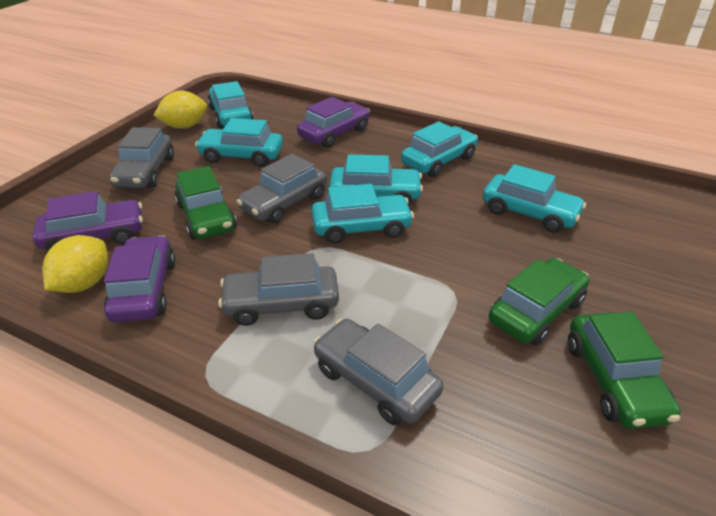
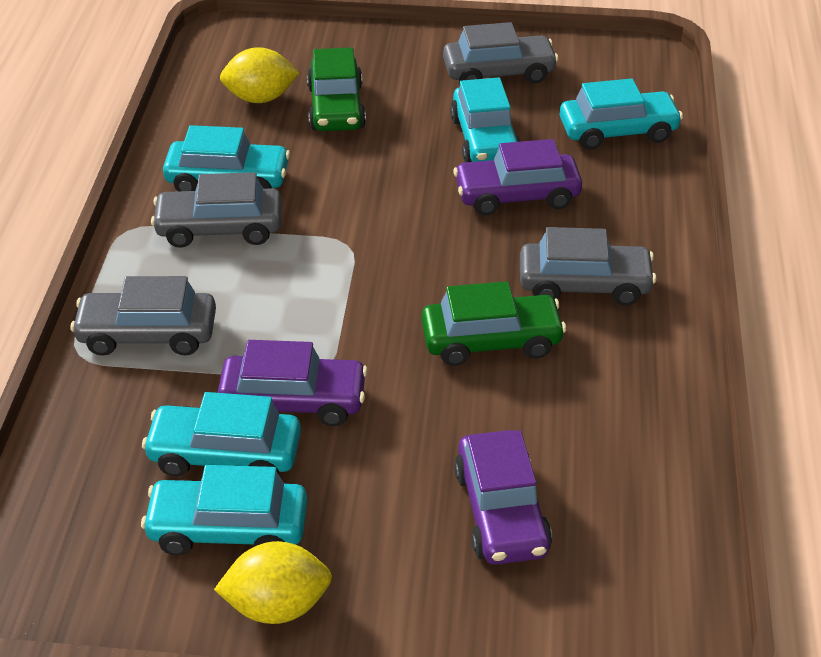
green car: [174,166,237,240] [489,258,589,346] [568,312,681,429] = 3 -> [307,48,366,131] [421,281,566,366] = 2
turquoise car: [195,118,283,167] [208,81,254,129] [311,184,414,244] [329,154,423,206] [401,121,478,177] [483,164,586,233] = 6 -> [141,465,307,556] [142,392,301,477] [163,125,290,191] [450,77,521,162] [560,78,683,150] = 5

